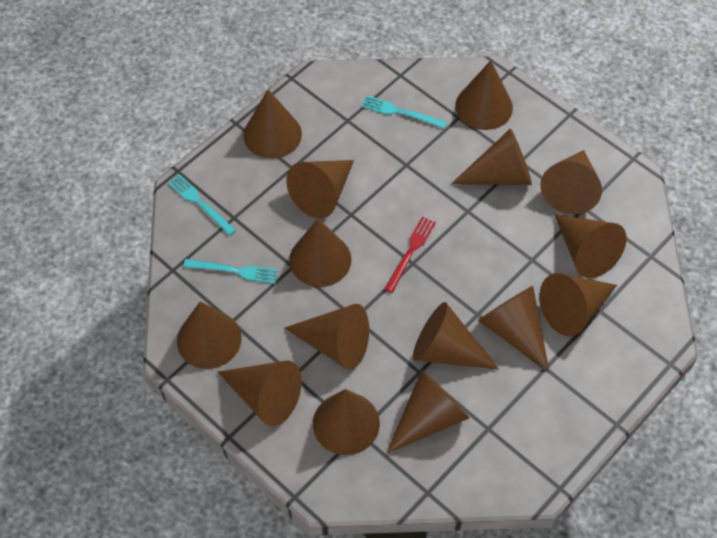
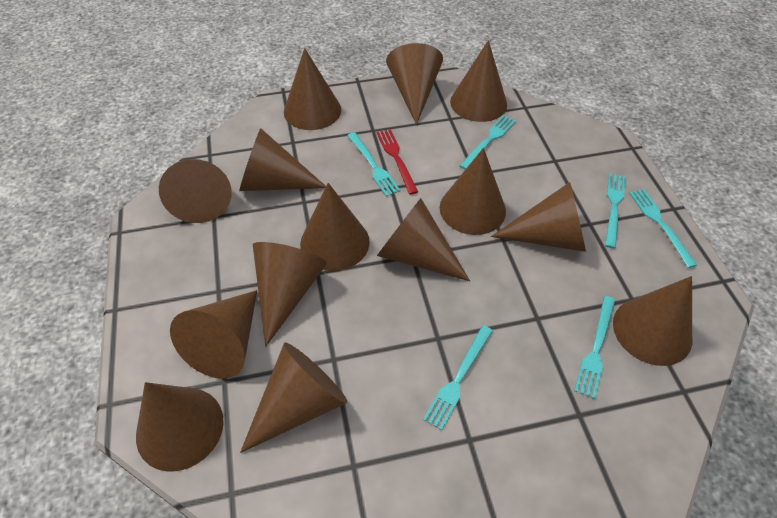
brown cone: [177,302,242,369] [218,360,302,426] [244,89,302,159] [285,304,369,370] [286,160,354,218] [289,219,352,287] [313,389,380,455] [386,370,470,454] [413,302,499,370] [451,128,532,185] [455,60,513,130] [478,286,549,371] [539,273,617,336] [541,150,602,214] [554,214,627,278] = 15 -> [136,382,224,471] [159,159,232,223] [170,290,257,379] [239,128,326,191] [240,342,347,453] [253,242,327,347] [284,48,341,130] [300,183,370,271] [377,198,470,281] [386,43,443,125] [440,148,506,235] [450,40,507,122] [491,182,586,252] [613,276,692,366] = 14
turquoise fork: [168,174,236,236] [183,259,278,284] [362,96,447,129] = 3 -> [347,132,401,197] [423,325,493,430] [459,115,516,170] [574,296,615,399] [605,174,626,248] [629,189,697,268] = 6

